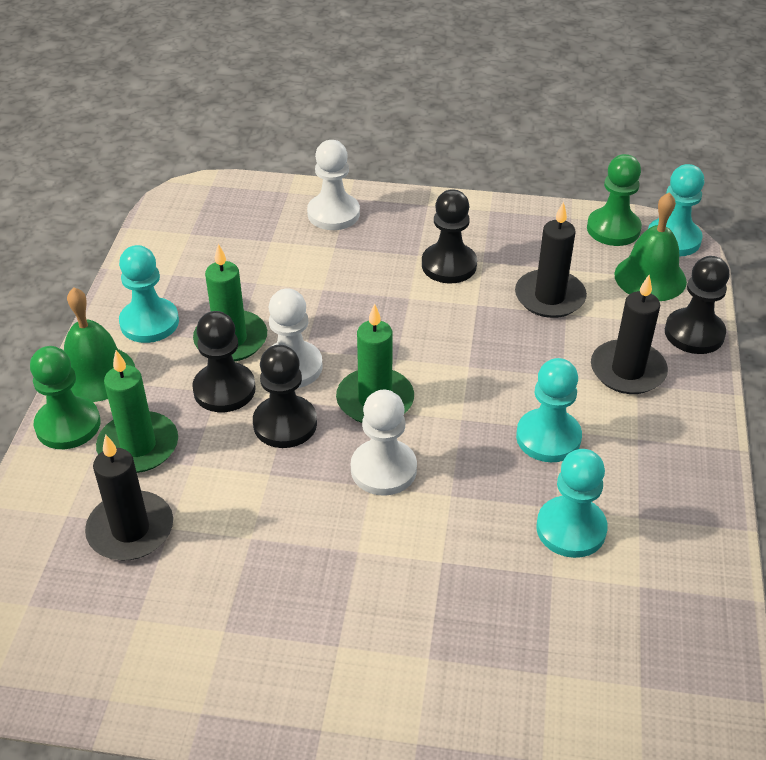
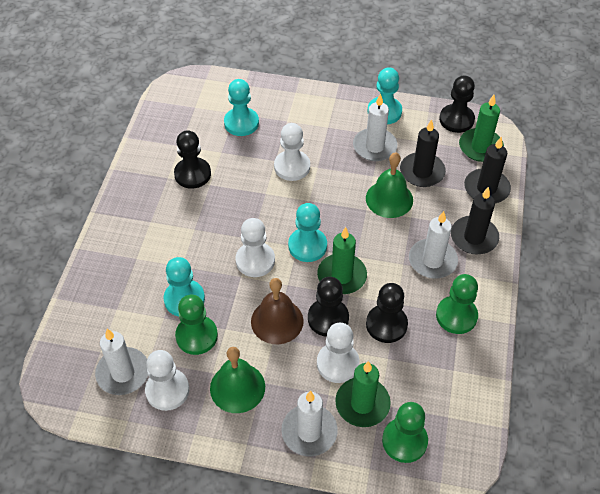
brown bell: none = 0 -> [251,278,304,344] = 1
green pawn: [30,346,100,449] [587,154,642,246] = 2 -> [175,295,218,355] [382,402,428,463] [436,274,478,334] = 3
white candle: none = 0 -> [95,329,148,395] [281,391,338,456] [353,93,397,161] [409,211,458,278] = 4
white pawn: [269,288,323,388] [307,140,360,230] [351,390,417,496] = 3 -> [145,350,189,411] [235,218,275,277] [274,123,310,181] [317,323,360,383] = 4

